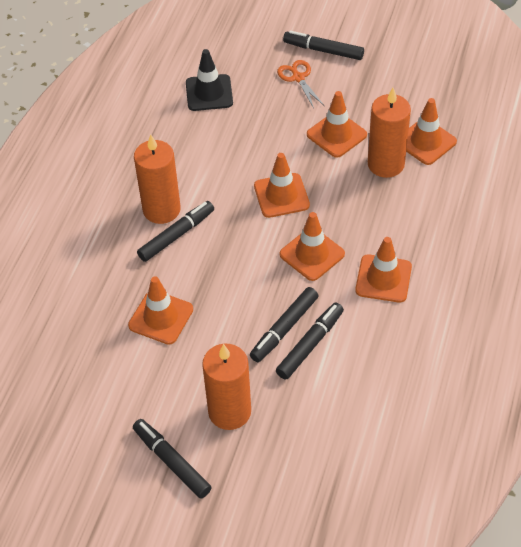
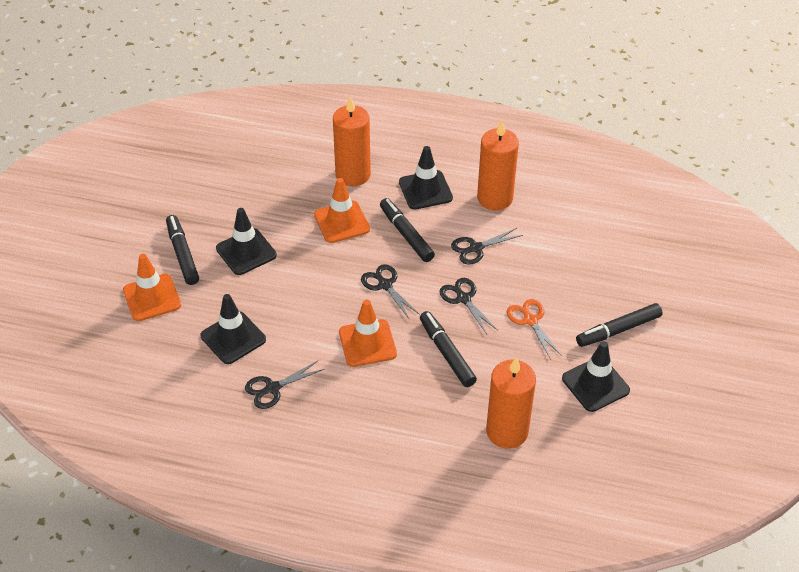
black marker: [133,419,212,498] [137,201,214,262] [250,287,318,362] [276,303,344,380] [283,31,364,60] = 5 -> [166,215,199,285] [380,198,435,262] [420,311,477,387] [576,303,663,347] = 4
black scissors: none = 0 -> [245,361,324,409] [361,264,420,319] [439,278,498,334] [451,228,523,264] = 4
black traffic cone: [186,49,233,111] = 1 -> [201,294,266,364] [216,208,277,275] [399,146,453,210] [562,341,630,412] = 4
orange traffic cone: [128,276,193,345] [254,153,310,218] [280,212,345,281] [307,91,367,158] [355,237,412,303] [406,98,457,165] = 6 -> [123,254,181,321] [314,178,370,243] [339,300,397,367] = 3

